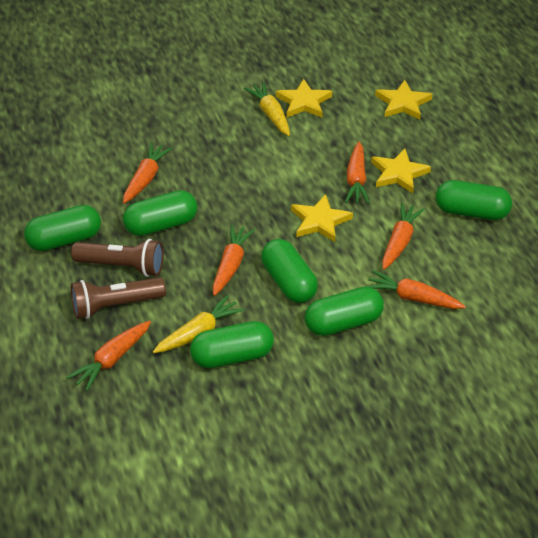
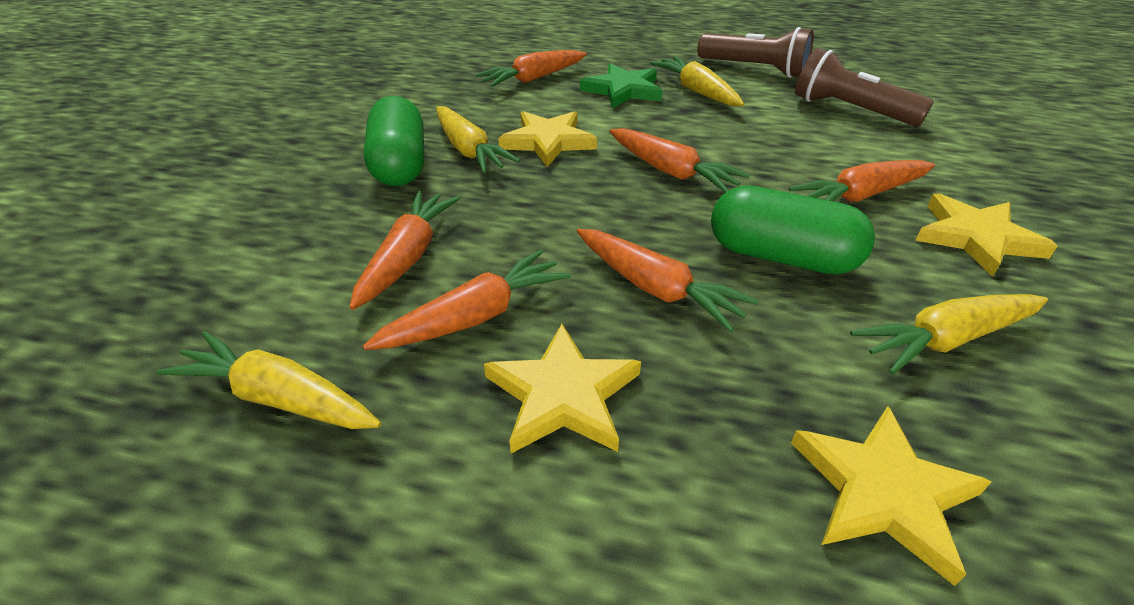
green capsule: [24,205,101,251] [123,190,197,236] [190,321,274,368] [261,239,318,303] [305,287,384,336] [436,180,512,220] = 6 -> [364,96,424,186] [711,185,875,275] = 2
green star: none = 0 -> [580,63,663,108] = 1
yellow carrot: [153,295,244,353] [244,82,290,136] = 2 -> [156,331,382,429] [436,106,520,173] [650,56,744,106] [850,294,1048,374] = 4

